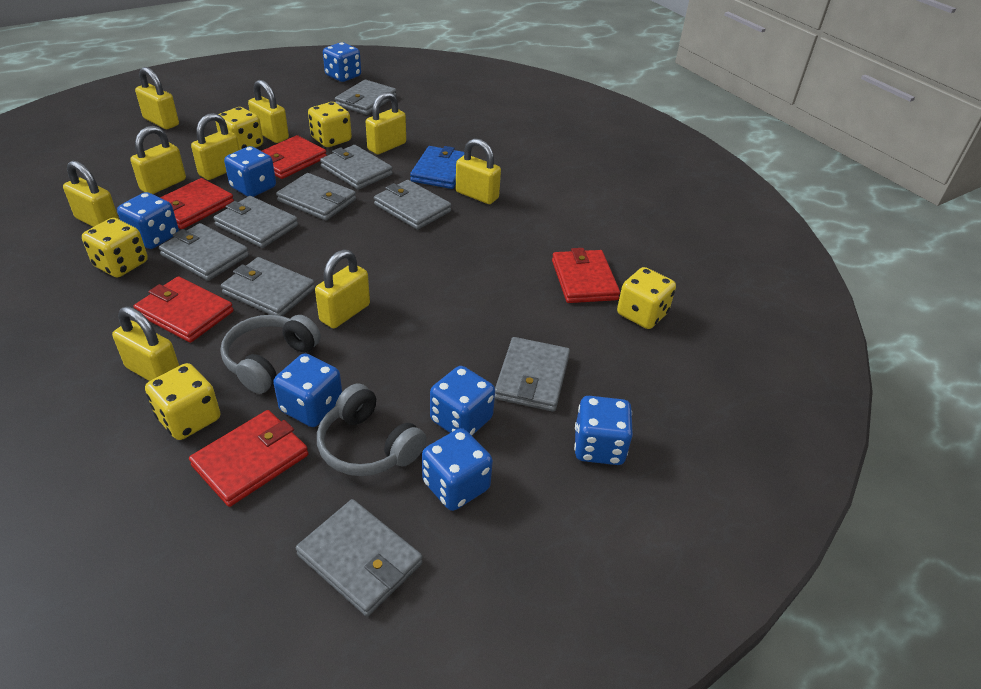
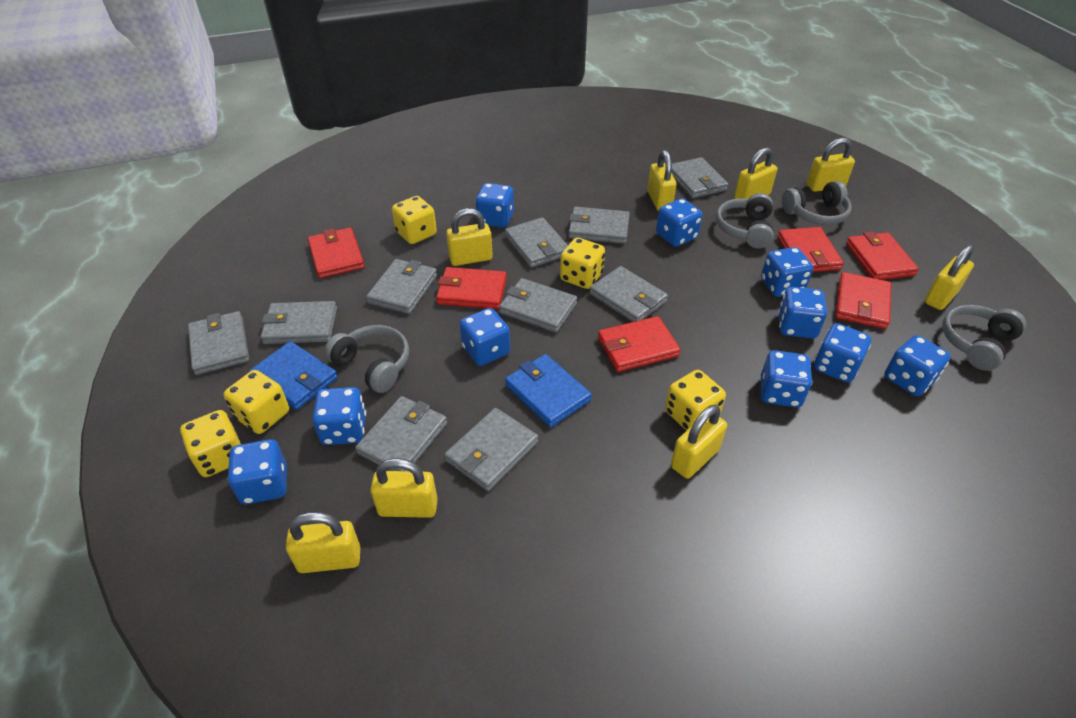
blue dice: [117,192,179,249] [224,146,276,197] [273,353,342,427] [323,42,361,82] [422,428,493,511] [430,366,495,435] [574,396,633,465] = 7 -> [227,439,287,504] [312,387,366,445] [460,308,510,366] [475,183,514,228] [656,198,703,247] [761,247,813,297] [761,350,812,408] [778,287,827,338] [814,323,871,383] [884,335,951,396] = 10
blue wallet: [410,146,464,189] = 1 -> [249,341,338,410] [505,354,592,427] = 2
grey headphones: [220,315,321,394] [317,384,426,476] = 2 -> [324,325,409,393] [716,193,774,249] [782,181,852,225] [942,305,1026,371] = 4
grey wallet: [159,223,249,281] [213,196,298,248] [221,257,315,316] [276,173,356,220] [296,499,423,617] [320,145,393,190] [335,79,397,115] [374,180,451,230] [495,337,570,412] = 9 -> [188,311,249,375] [260,301,337,344] [355,396,447,471] [366,259,437,314] [444,408,538,491] [499,278,577,333] [505,217,568,268] [568,207,630,244] [589,266,668,322] [671,157,729,198] = 10
red wallet: [134,276,234,343] [160,178,234,229] [189,410,308,507] [262,135,327,179] [552,248,620,303] = 5 -> [308,228,364,278] [436,267,507,309] [598,316,681,372] [777,227,844,272] [835,272,891,329] [846,231,919,280] = 6
yellow padlock: [63,161,119,227] [112,306,179,381] [130,126,186,194] [135,67,179,129] [191,113,240,180] [248,80,289,143] [315,249,370,328] [366,92,406,154] [456,138,501,204] = 9 -> [286,512,361,573] [370,458,438,518] [446,208,493,266] [647,150,677,211] [671,405,727,479] [734,147,777,199] [807,138,855,192] [925,245,974,310] = 8

